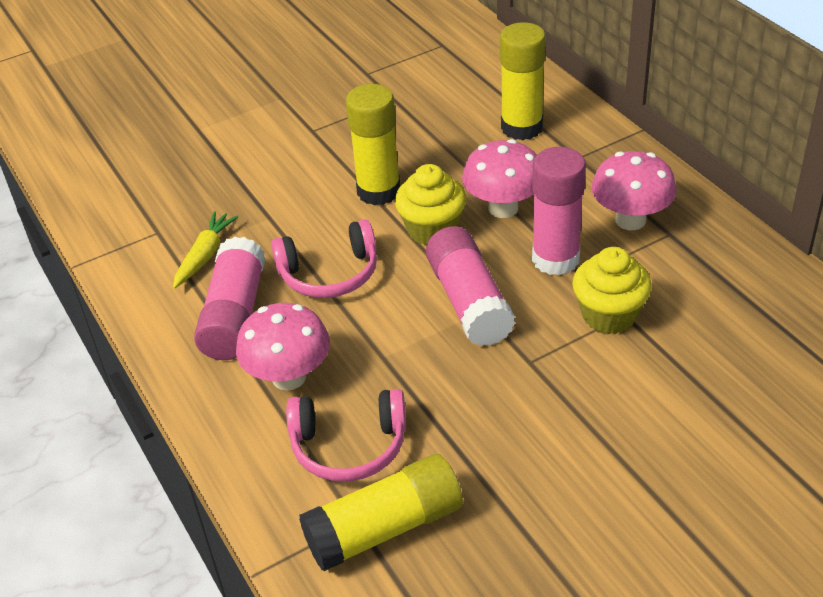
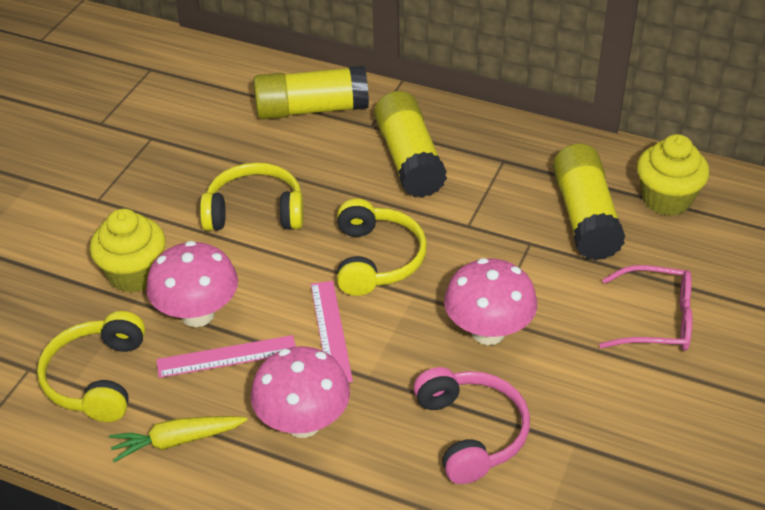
pink glasses: none = 0 -> [599,265,692,351] = 1
pink glue stick: [194,237,265,360] [426,226,515,346] [532,147,586,275] = 3 -> none = 0
pink headphones: [271,219,377,298] [286,389,406,482] = 2 -> [413,367,530,484] = 1
pink ruler: none = 0 -> [156,335,296,378] [311,281,353,383] = 2
yellow headphones: none = 0 -> [37,311,145,422] [200,162,304,231] [337,199,427,296] = 3

